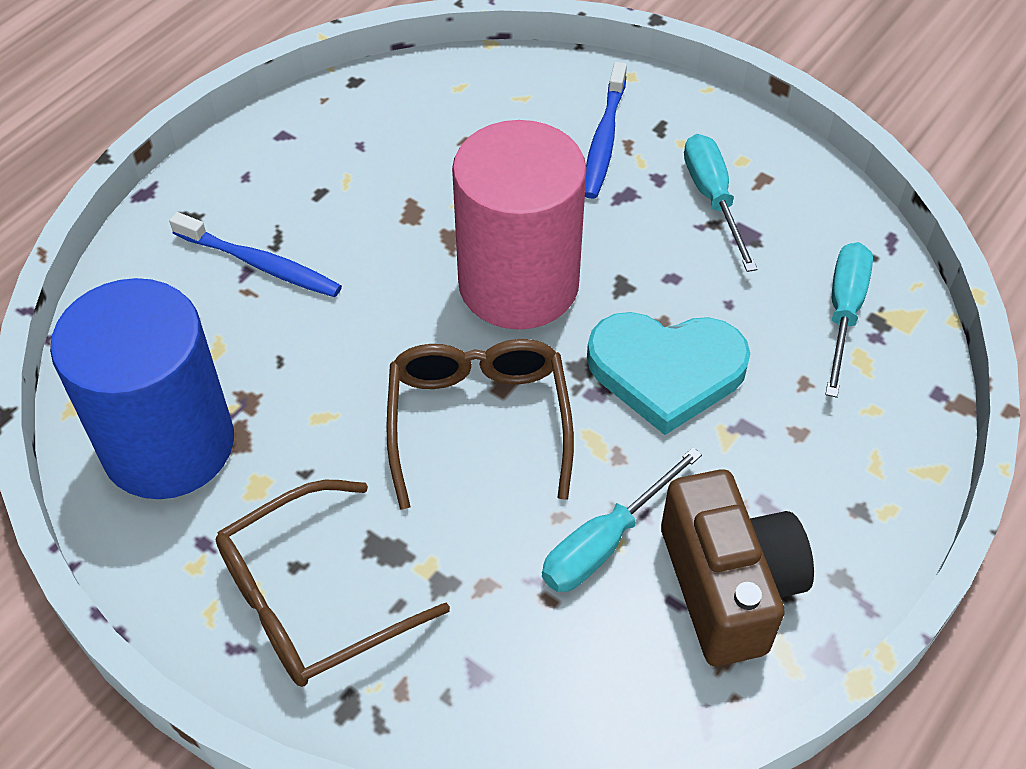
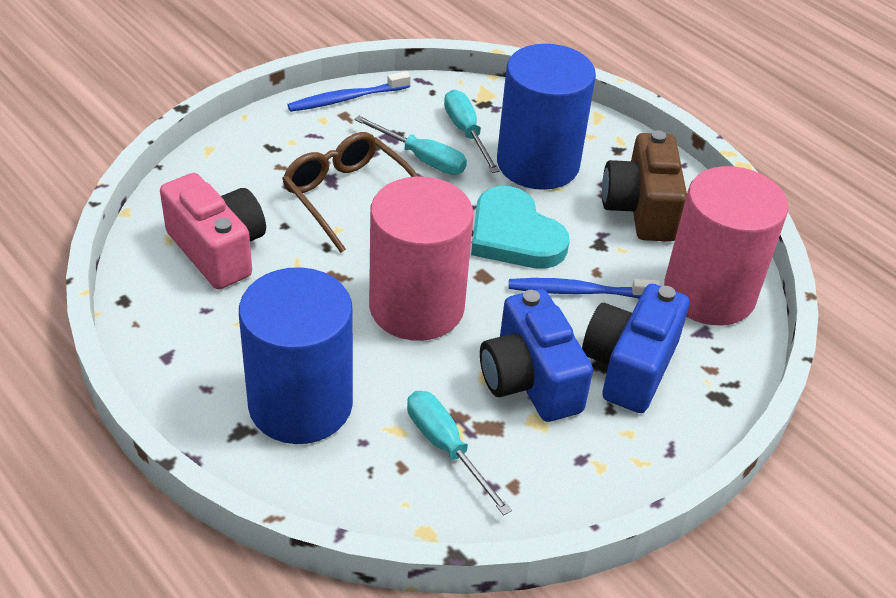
blue camera: none = 0 -> [480,289,593,422] [582,284,689,413] = 2
blue cylinder: [50,278,234,499] = 1 -> [239,267,353,444] [497,44,596,190] = 2
brown glasses: [215,480,450,687] [386,339,574,510] = 2 -> [282,132,418,253] = 1
pink camera: none = 0 -> [160,173,266,289] = 1
pink cylinder: [452,120,587,330] = 1 -> [369,176,473,341] [664,166,788,325] = 2

